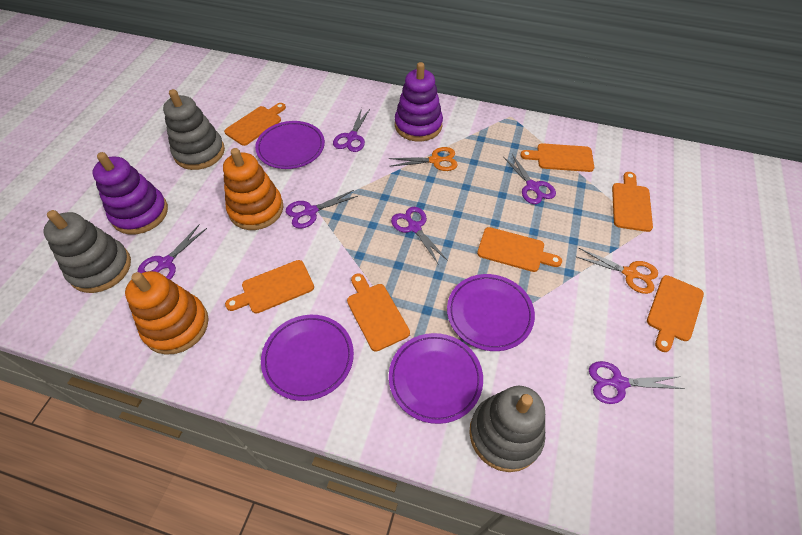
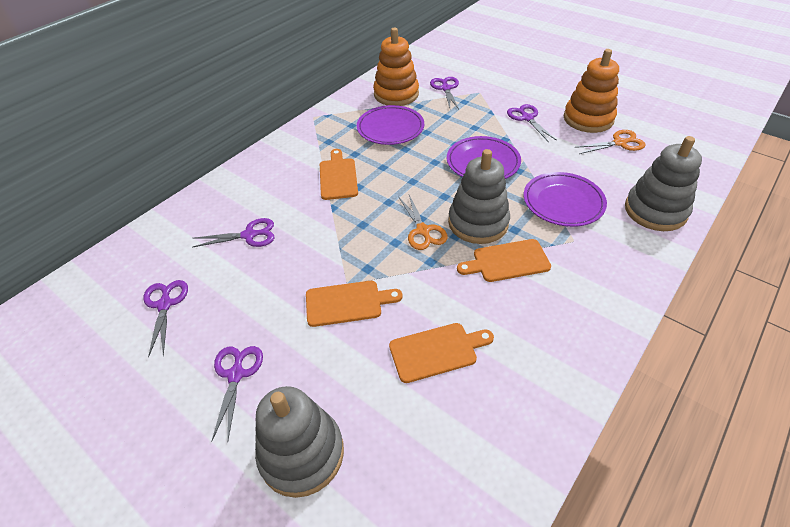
orange cutting board: [224,103,286,146] [225,260,314,314] [347,273,410,352] [477,227,562,272] [520,143,594,172] [612,172,653,232] [647,275,704,352] = 7 -> [306,281,402,327] [320,149,358,200] [389,323,494,383] [457,239,551,282] = 4
purple plate: [255,121,325,169] [261,315,354,401] [389,333,483,424] [447,274,535,351] = 4 -> [357,105,424,145] [447,136,521,179] [524,172,607,227] = 3
purple scissors: [138,224,207,280] [286,190,358,229] [333,108,370,152] [391,207,448,265] [503,153,556,204] [589,361,684,404] = 6 -> [144,280,188,358] [193,218,274,247] [211,346,263,442] [430,77,459,109] [507,104,557,142] = 5
purple stacking toy: [92,152,168,234] [395,62,443,142] = 2 -> none = 0

